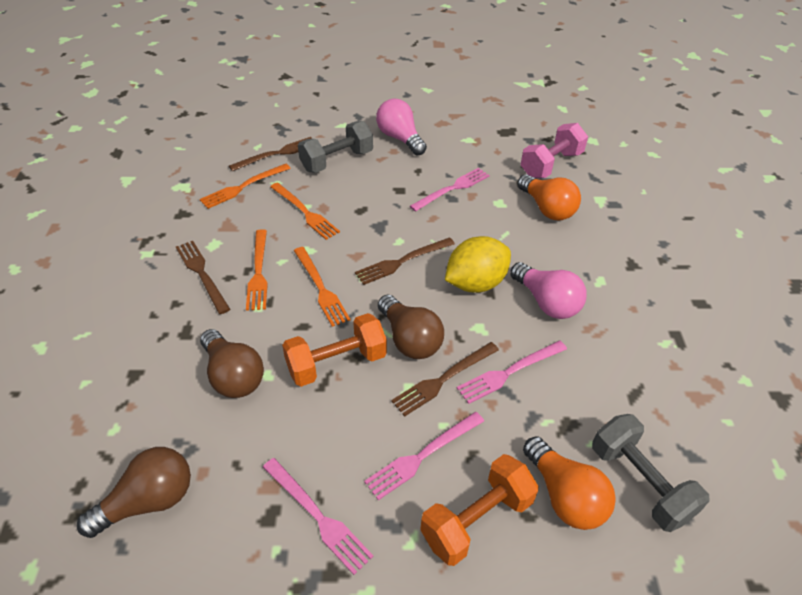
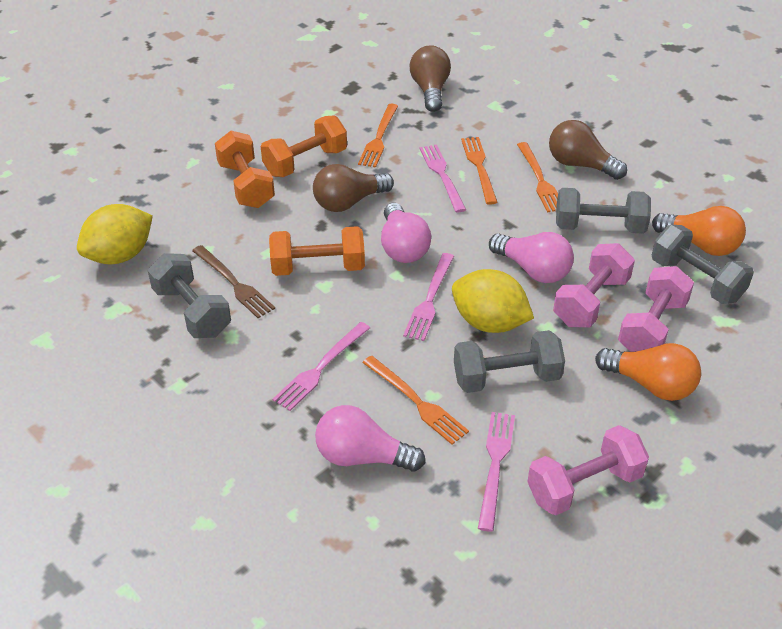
brown fork: [176,241,230,314] [229,137,312,171] [355,237,455,285] [391,342,499,417] = 4 -> [192,245,275,318] = 1
grey dumbbell: [298,121,373,173] [592,414,710,532] = 2 -> [148,253,231,338] [454,330,565,393] [556,188,651,234] [652,225,754,304] = 4
orange dumbbell: [282,313,387,387] [420,454,539,566] = 2 -> [215,131,275,208] [261,115,347,177] [269,226,365,276] = 3
pink dumbbell: [521,123,588,178] = 1 -> [527,425,649,516] [553,243,635,327] [618,266,694,352] = 3
pink light bulb: [376,99,427,156] [510,262,587,319] = 2 -> [315,405,425,471] [381,203,431,263] [489,232,574,283] = 3
yellow lemon: [445,236,511,293] = 1 -> [77,204,153,264] [452,269,534,333] = 2

